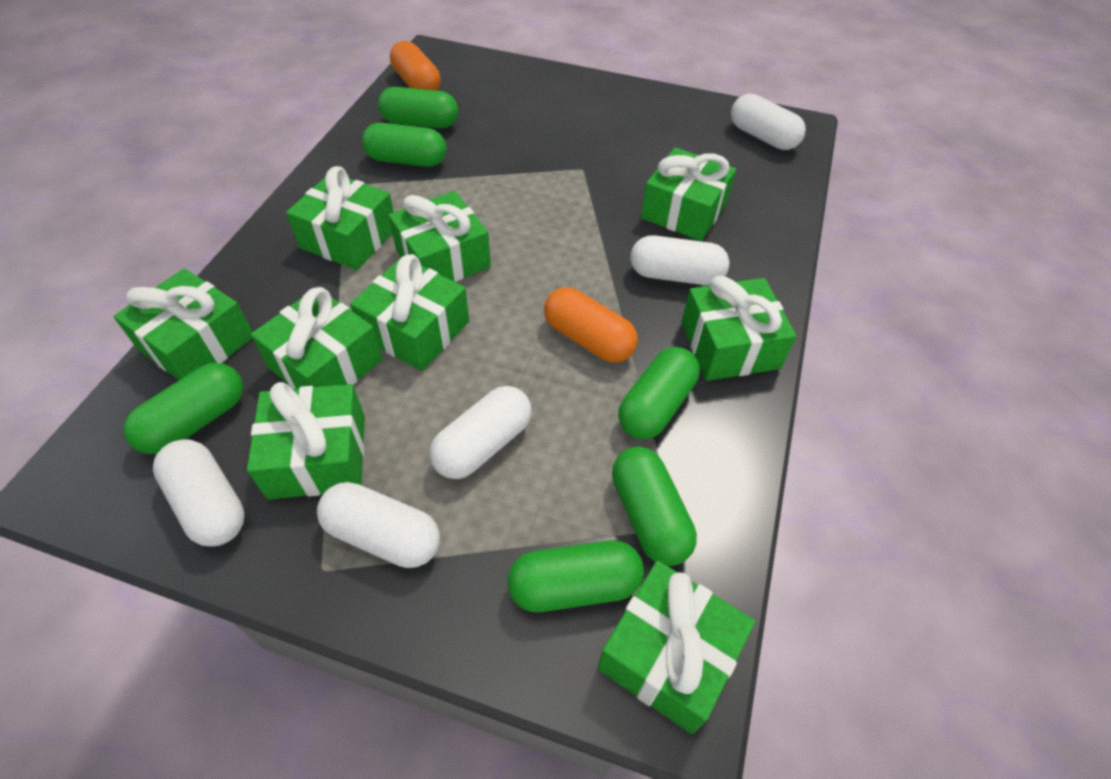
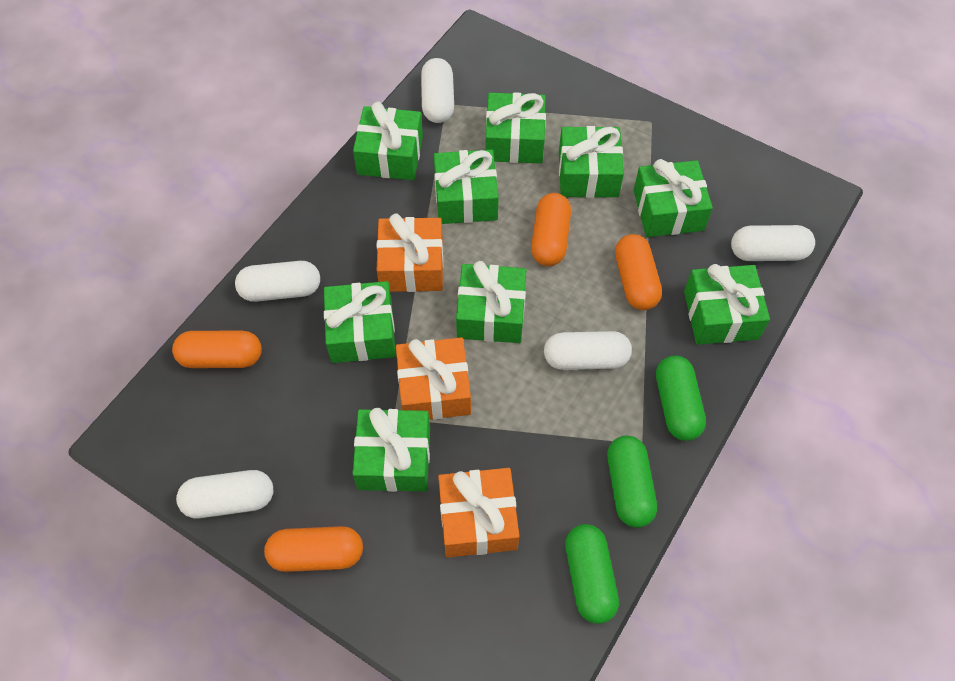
green capsule: [123,363,243,454] [362,123,447,167] [378,87,458,128] [508,541,644,612] [612,447,697,566] [618,347,700,439] = 6 -> [565,524,619,624] [607,436,657,528] [656,356,706,441] = 3
orange capsule: [390,41,441,91] [544,287,638,363] = 2 -> [172,331,262,368] [264,526,363,572] [531,193,571,266] [615,234,662,310] = 4
orange gift: none = 0 -> [377,213,444,292] [396,337,471,420] [438,468,519,557] = 3

